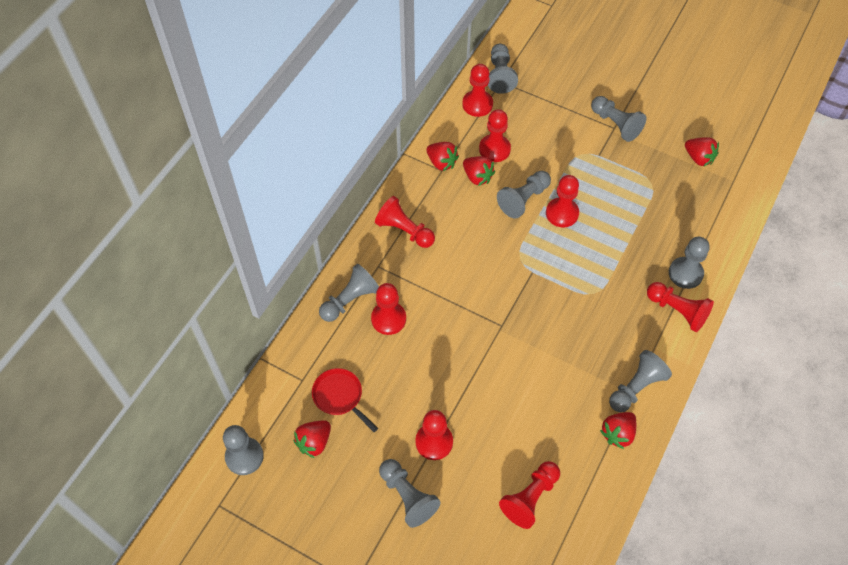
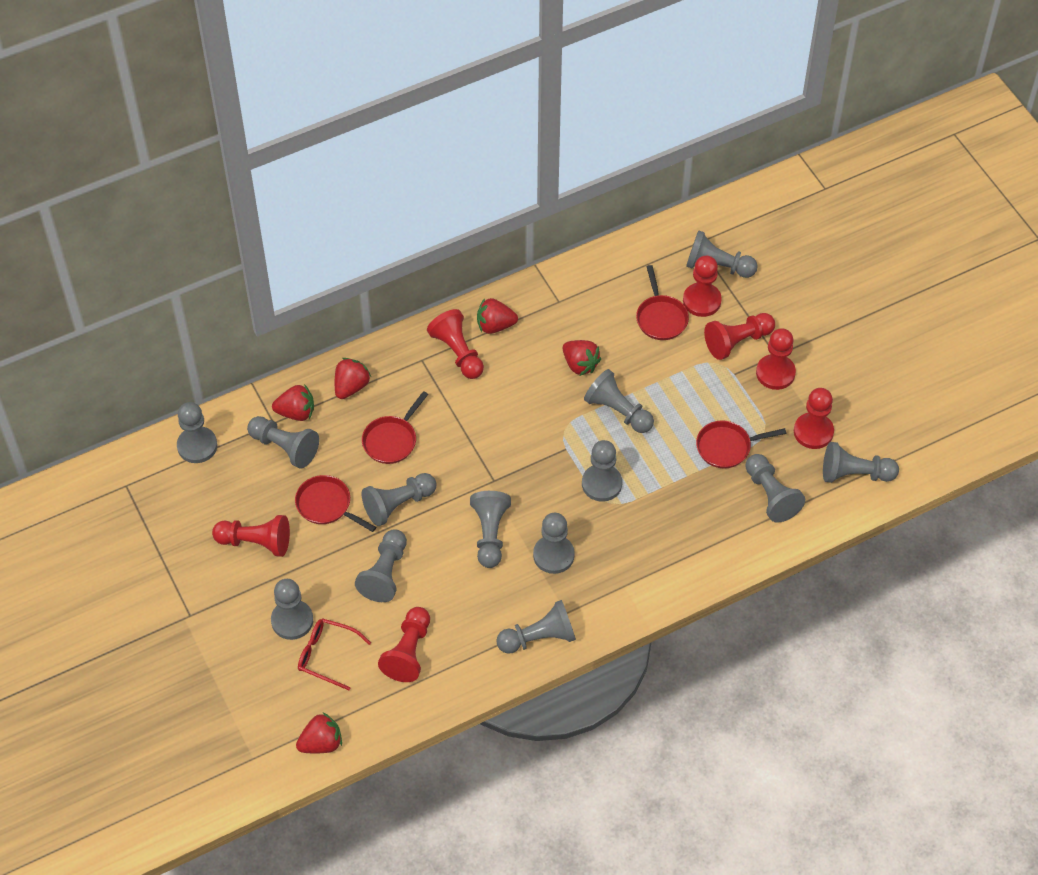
grey pawn: [223,425,264,475] [319,264,379,322] [379,459,441,528] [488,44,518,94] [497,171,551,219] [591,96,647,142] [609,350,672,412] [669,237,710,289] = 8 -> [177,402,218,463] [247,416,319,468] [271,579,313,640] [355,529,407,602] [361,473,436,526] [470,491,511,568] [496,600,576,654] [533,513,575,574] [582,440,622,501] [584,369,654,433] [686,230,758,278] [745,454,805,523] [823,442,899,483] = 13
red glasses: none = 0 -> [298,618,371,690] = 1
red pan: [312,368,378,432] = 1 -> [295,475,376,532] [362,391,428,464] [636,265,689,340] [696,420,786,468] = 4
red pawn: [371,283,406,335] [375,196,435,248] [415,410,453,460] [462,64,493,117] [479,109,511,162] [499,461,560,529] [546,175,579,227] [647,282,714,332] = 8 -> [212,515,290,557] [378,607,430,682] [427,309,484,379] [683,256,722,317] [704,313,775,360] [756,328,796,390] [794,388,834,449] = 7

